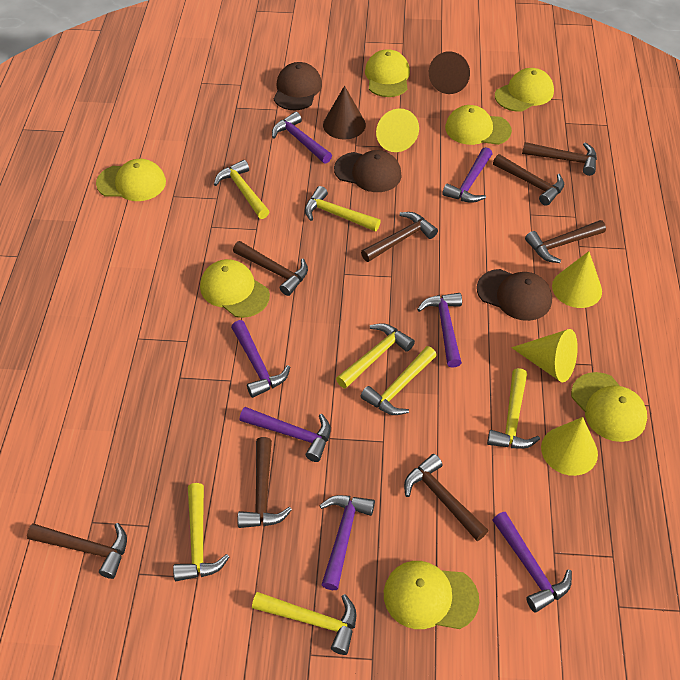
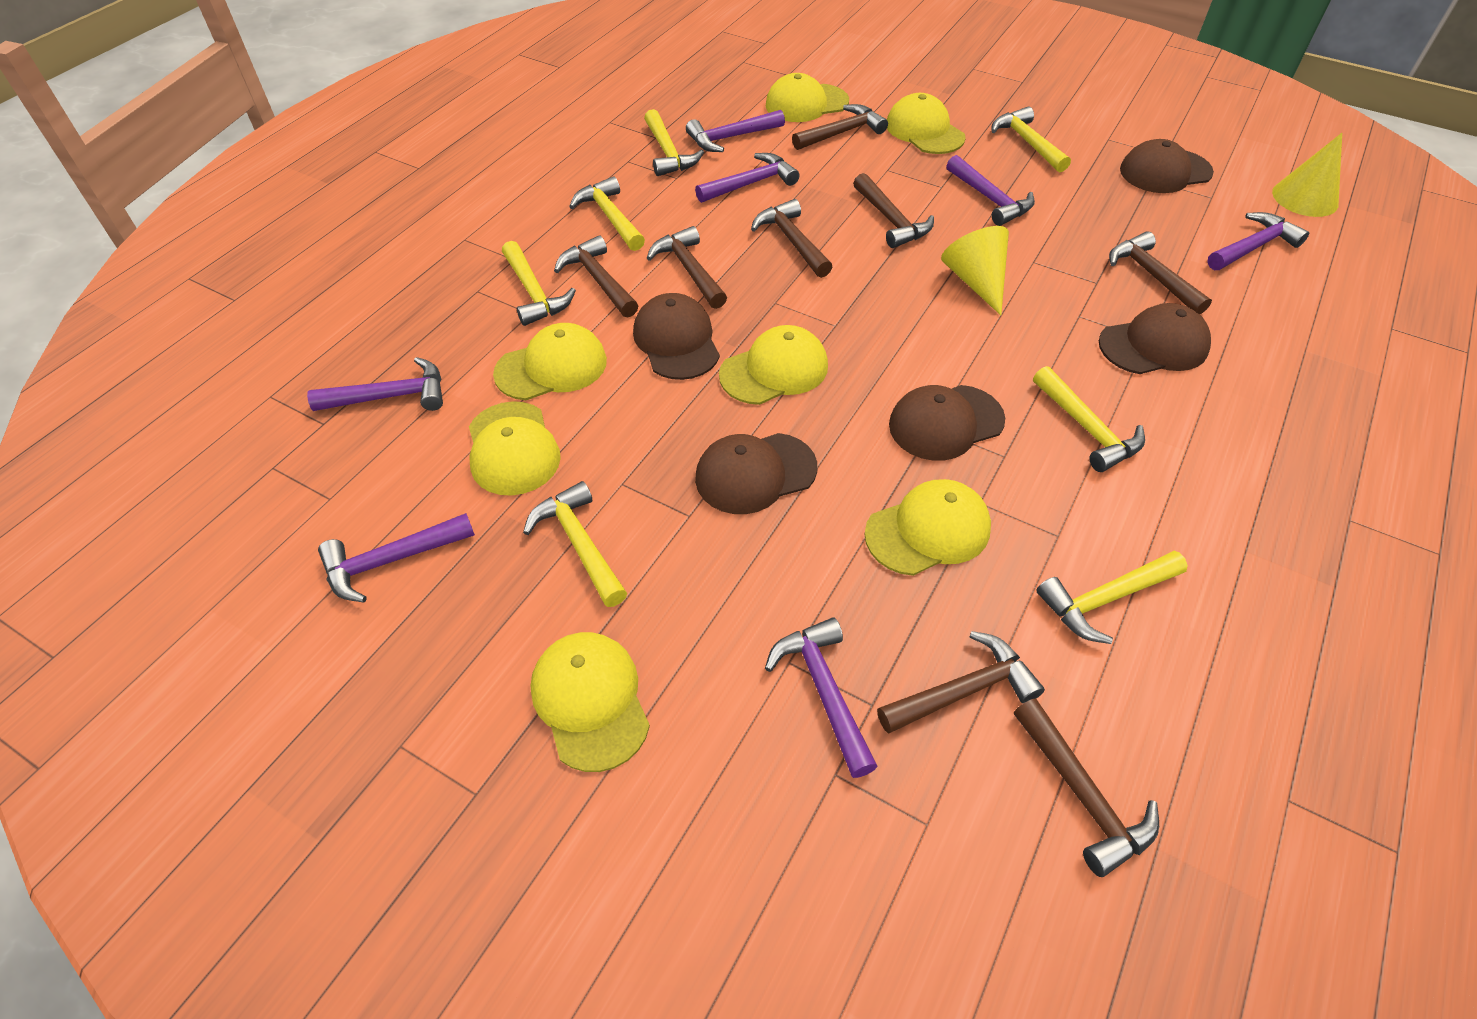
brown cap: [274,62,322,110] [334,150,402,192] [477,269,552,321] = 3 -> [633,293,720,380] [695,433,817,514] [889,385,1005,461] [1099,303,1211,374] [1120,139,1214,193] = 5
brown cone: [323,86,366,140] [429,51,470,94] = 2 -> none = 0
yellow cone: [376,109,419,152] [511,329,578,382] [541,417,598,476] [552,251,602,308] = 4 -> [941,226,1009,315] [1272,133,1342,217] = 2

